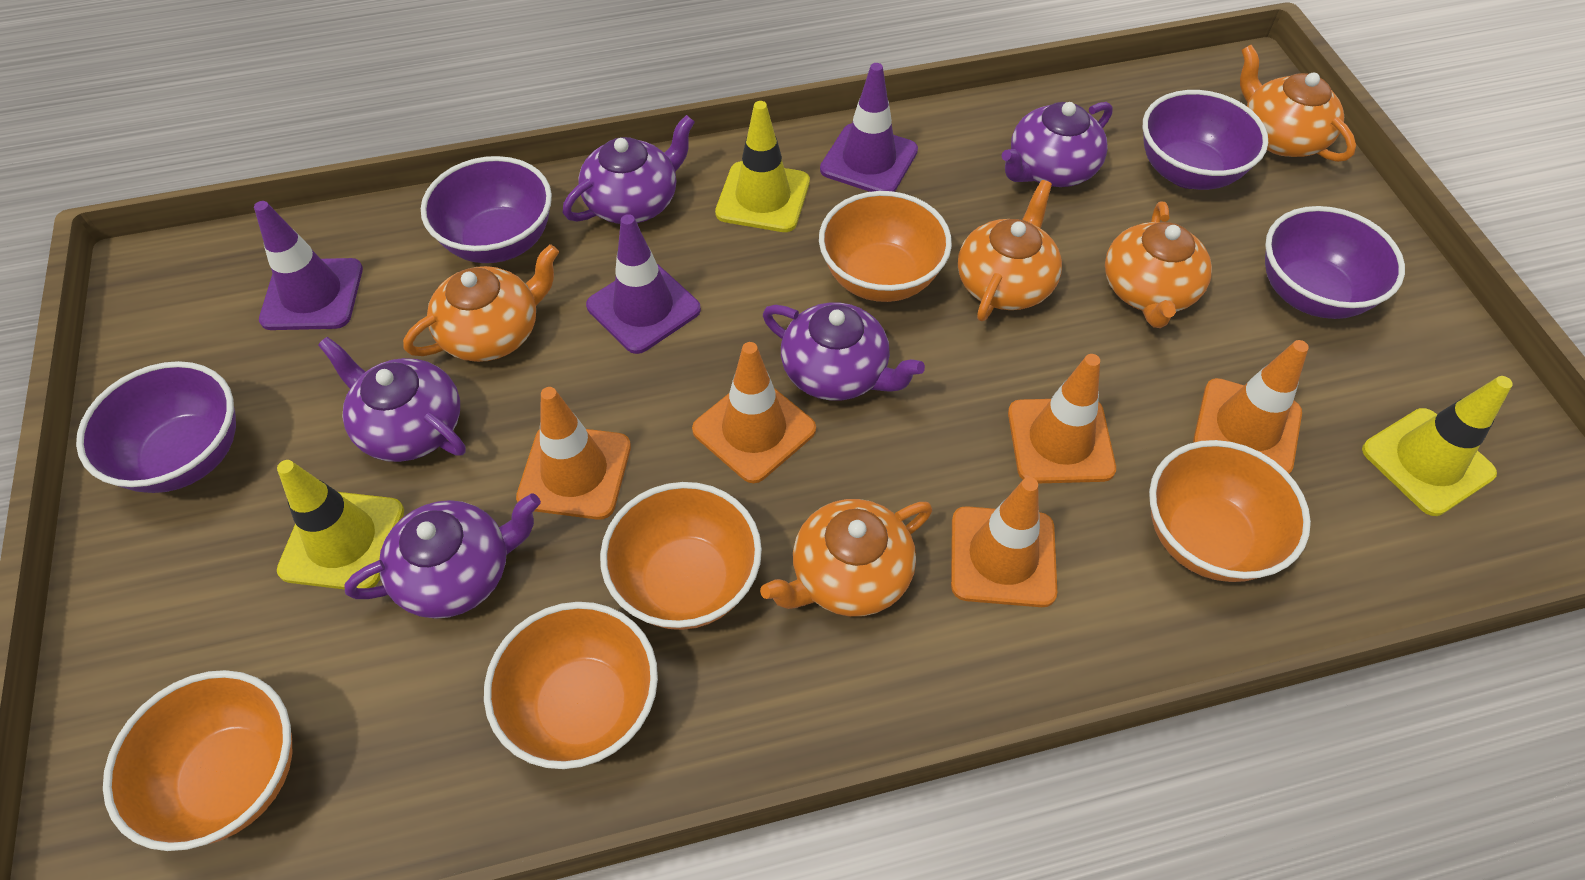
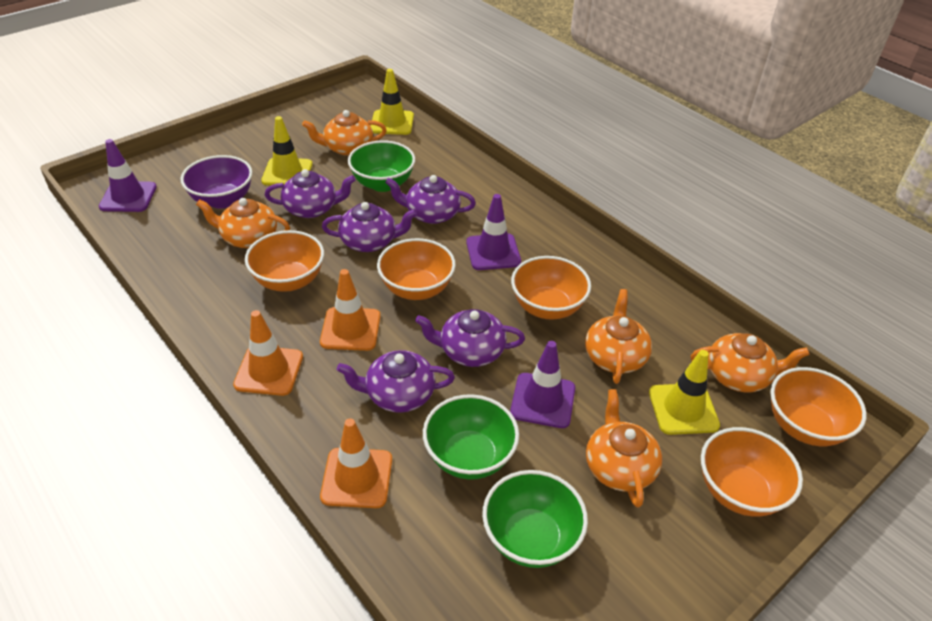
green bowl: none = 0 -> [348,140,415,192] [423,394,519,480] [482,470,588,568] = 3
orange traffic cone: [516,387,631,520] [692,342,816,483] [951,477,1057,607] [1008,354,1116,483] [1193,340,1309,474] = 5 -> [233,310,303,396] [320,269,381,351] [320,418,392,508] = 3
purple bowl: [76,361,236,493] [421,156,552,263] [1143,90,1268,190] [1265,206,1405,319] = 4 -> [180,155,252,209] = 1

